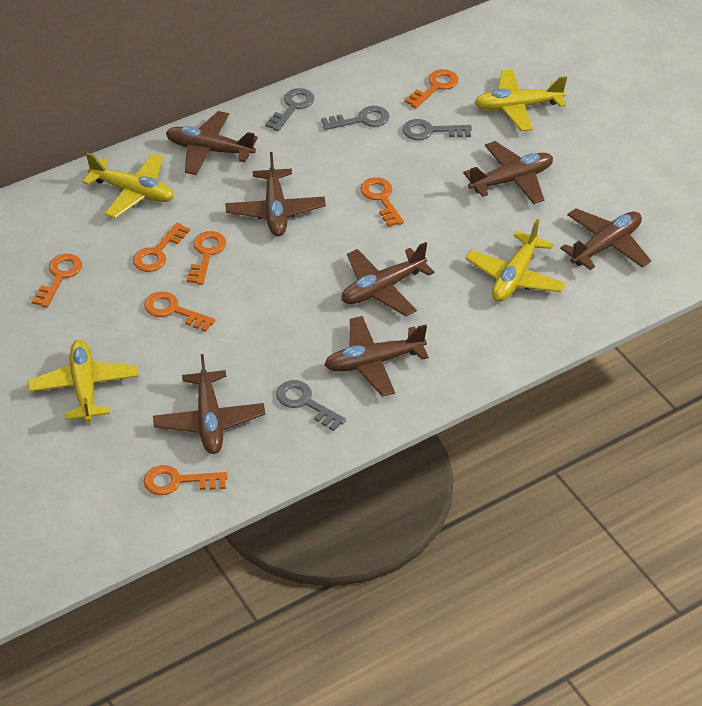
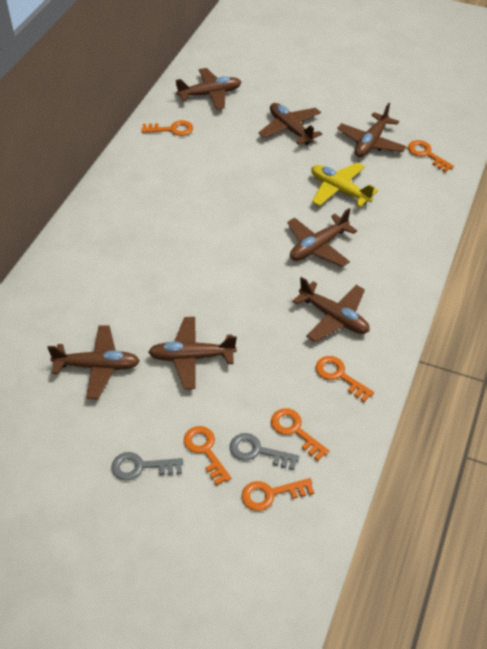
grey key: [265,88,314,131] [276,380,346,431] [321,106,390,130] [402,119,472,140] = 4 -> [111,452,183,480] [230,433,299,470] = 2
orange key: [31,254,82,308] [133,222,190,272] [144,292,215,332] [144,465,227,495] [186,231,226,285] [360,177,404,227] [404,69,459,108] = 7 -> [141,120,193,136] [184,426,231,485] [241,478,314,511] [271,408,329,461] [316,356,374,402] [408,140,454,172] = 6
yellow plane: [28,340,139,422] [82,153,174,218] [465,219,566,302] [474,69,567,131] = 4 -> [311,163,378,207] = 1

